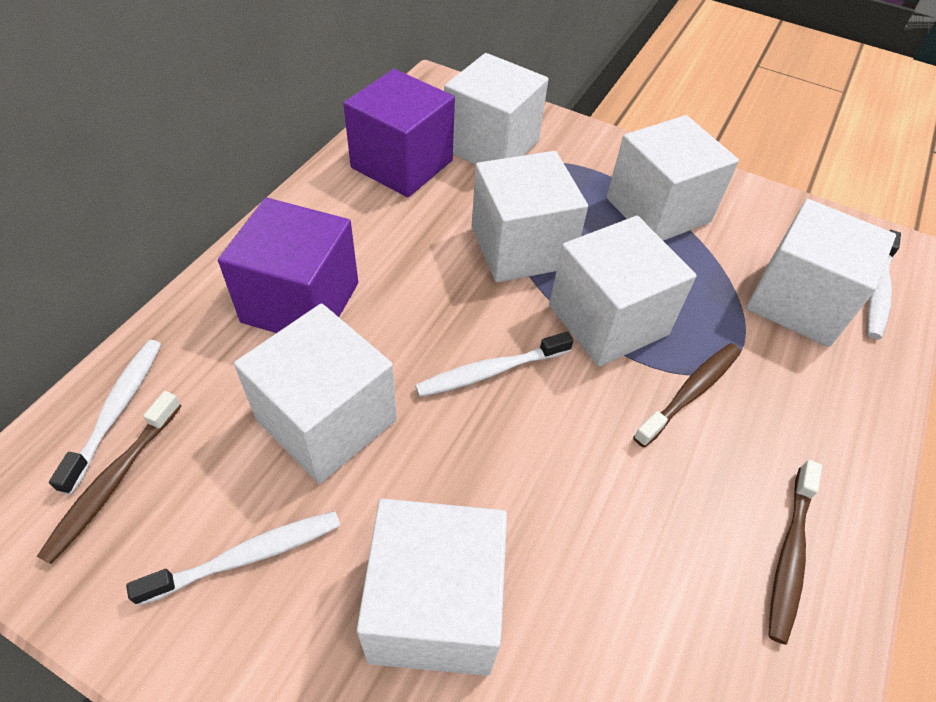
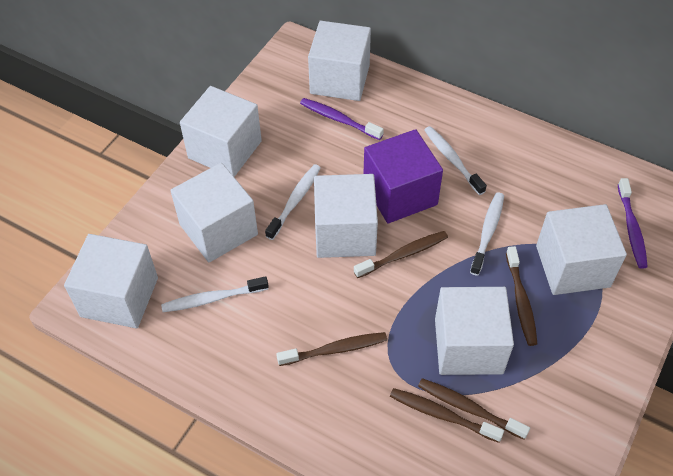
brown toothbrush: [37,391,181,564] [633,343,741,447] [769,460,822,644] = 3 -> [276,332,387,366] [354,231,448,278] [390,388,504,443] [418,378,530,440] [506,246,537,346] = 5
purple cube: [218,198,358,333] [343,69,455,197] = 2 -> [364,129,443,223] = 1
purple toothbrush: none = 0 -> [300,98,384,140] [618,178,648,269] = 2

